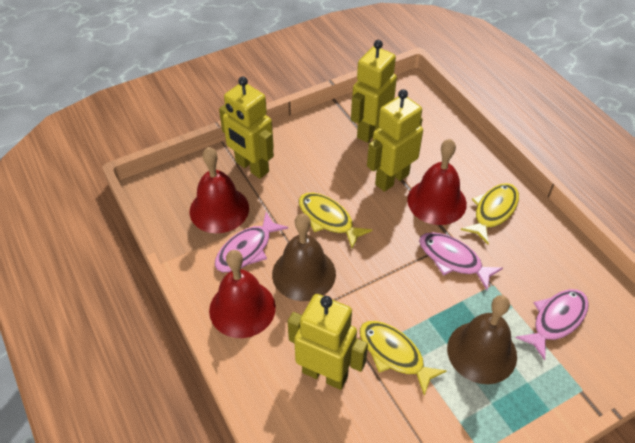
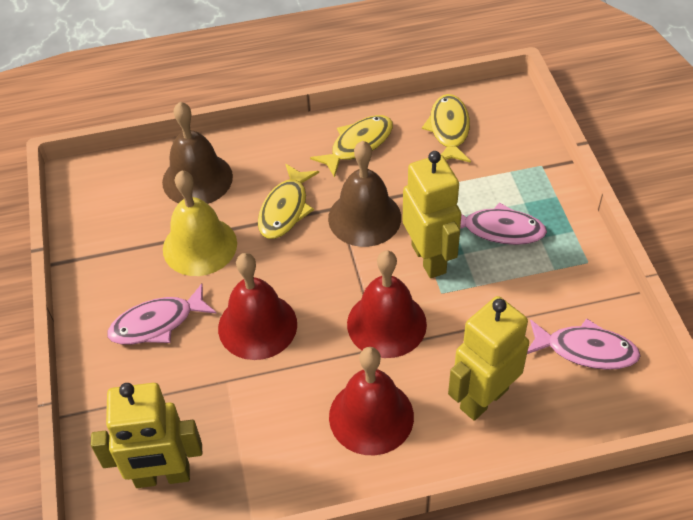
yellow bell: none = 0 -> [163,170,237,276] = 1
yellow robot: [219,76,274,179] [288,294,368,390] [351,40,397,143] [367,89,423,192] = 4 -> [91,383,202,488] [403,151,462,278] [448,296,529,421] = 3

